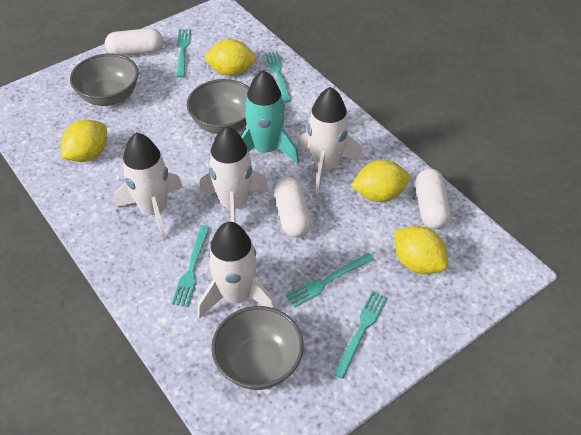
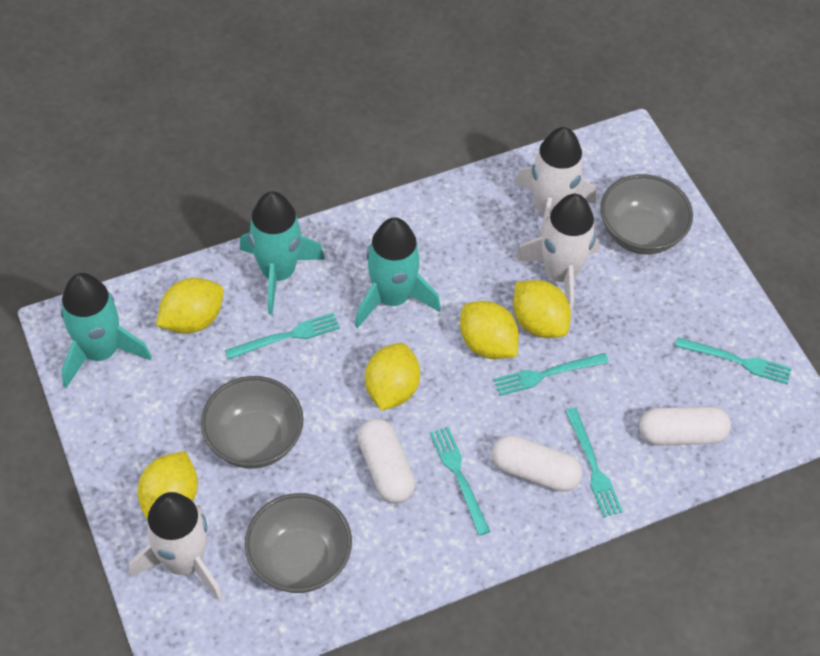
turquoise rocket: [241,70,299,164] = 1 -> [61,273,152,388] [240,191,325,315] [355,217,441,328] = 3
white rocket: [114,133,183,241] [197,222,276,319] [200,126,269,223] [298,87,363,194] = 4 -> [129,492,223,601] [514,194,599,316] [515,127,596,237] = 3
yellow lemon: [61,119,107,162] [204,39,256,76] [351,160,410,202] [394,226,448,274] = 4 -> [138,451,198,520] [156,278,224,334] [365,343,420,411] [460,301,519,359] [513,280,571,338] = 5

